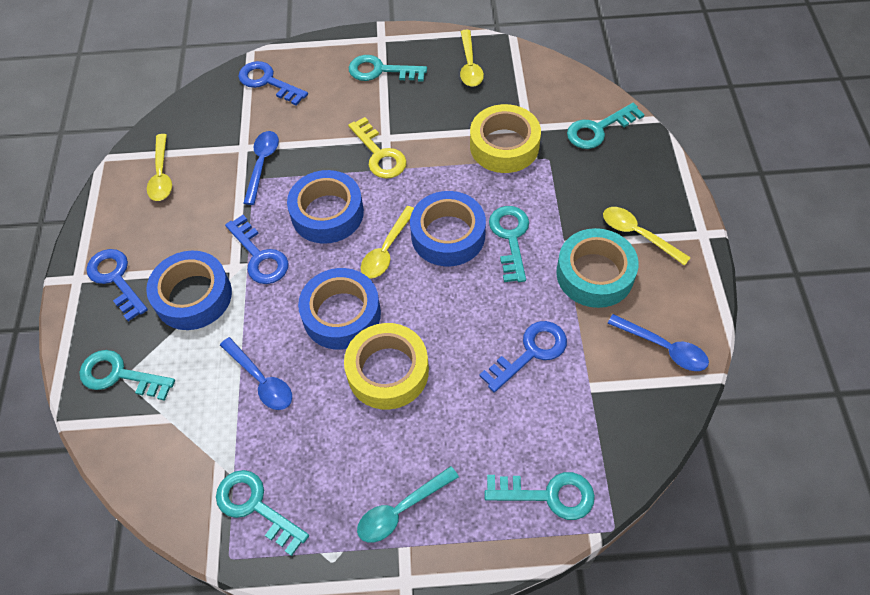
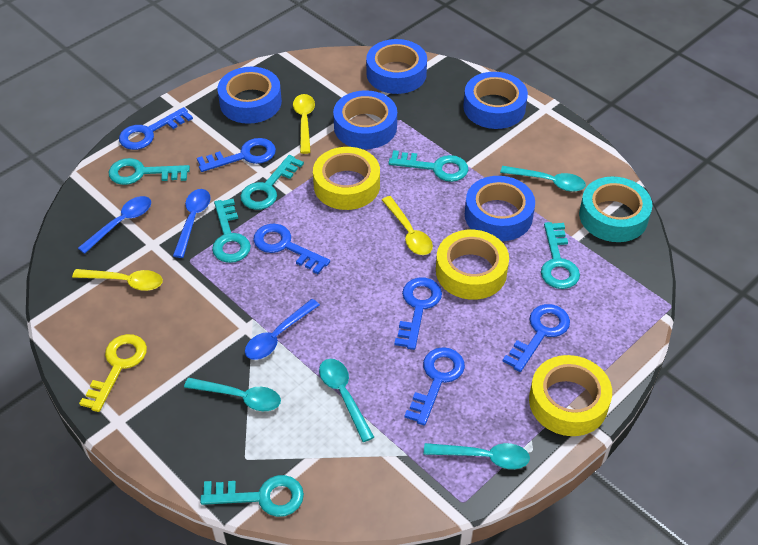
blue key: [86,249,148,321] [225,215,289,284] [238,61,308,105] [479,321,567,393] = 4 -> [119,107,193,150] [197,138,276,172] [253,223,330,274] [394,278,442,350] [404,347,465,426] [503,304,570,372] = 6
blue tape: [146,251,232,330] [287,170,364,244] [298,268,381,350] [410,191,486,266] = 4 -> [218,67,282,124] [333,90,397,149] [366,39,427,94] [463,72,528,129] [465,176,535,241] = 5
turquoise spoon: [357,466,459,543] = 1 -> [184,378,281,411] [319,359,374,442] [424,443,530,469] [500,166,586,192] = 4
yellow spoon: [147,134,172,201] [361,206,414,278] [460,30,484,87] [603,207,691,266] = 4 -> [72,269,163,291] [293,94,315,154] [382,196,433,255] = 3
yellow tape: [344,323,429,410] [470,104,541,173] = 2 -> [313,147,380,210] [436,230,509,300] [529,355,612,436] = 3

